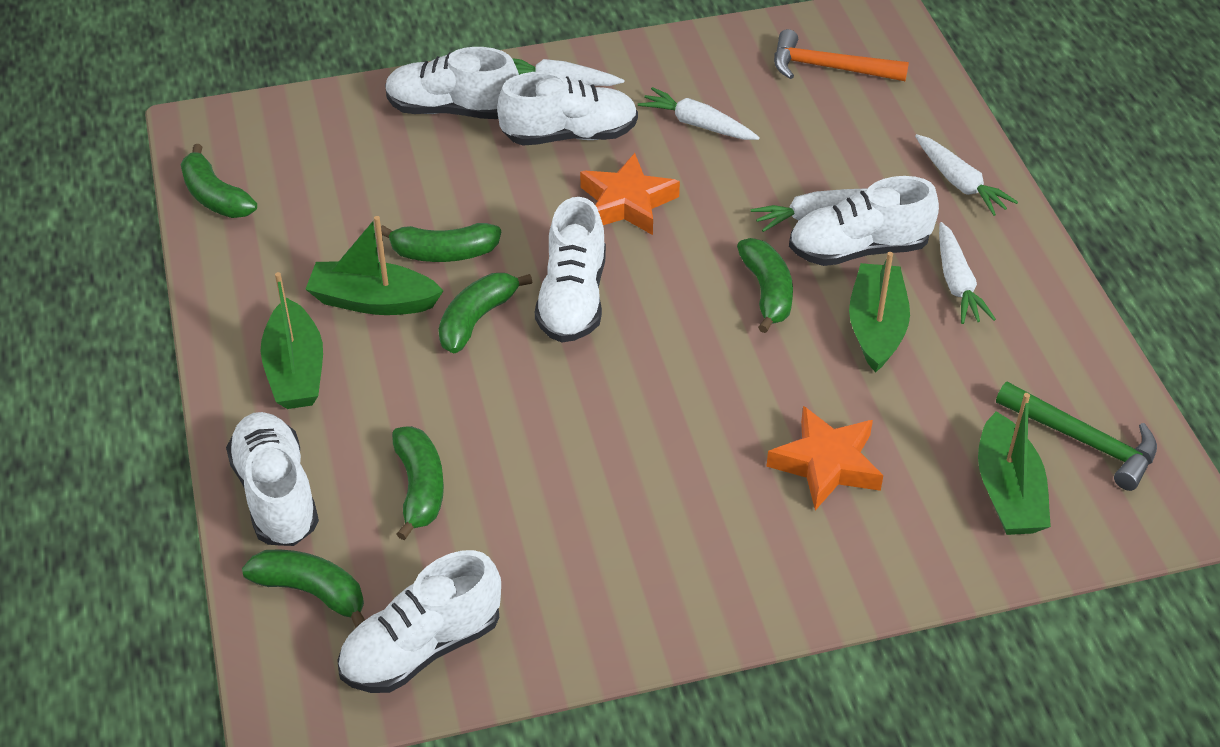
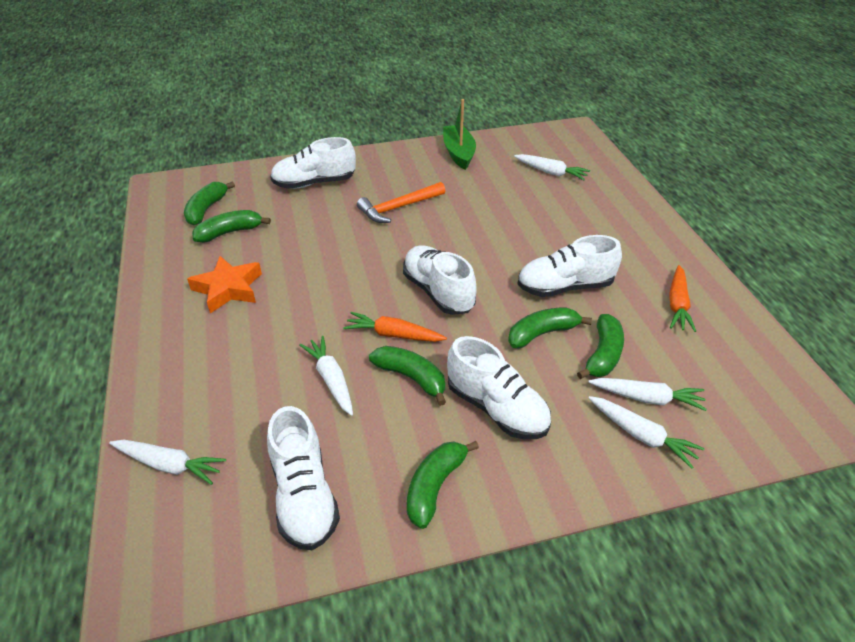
green boat: [260,272,323,409] [305,216,444,315] [849,252,910,373] [978,393,1051,535] = 4 -> [443,99,476,170] = 1
green hammer: [996,382,1157,491] = 1 -> none = 0
orange carrot: none = 0 -> [343,312,447,342] [669,265,696,332] = 2
orange star: [580,153,680,235] [766,406,883,510] = 2 -> [187,256,262,314] = 1
white shoe: [226,412,319,546] [337,550,501,693] [385,47,519,119] [497,71,638,146] [535,197,606,343] [789,176,939,266] = 6 -> [267,406,340,550] [270,137,356,189] [403,245,477,315] [447,336,551,439] [518,235,622,297] = 5

